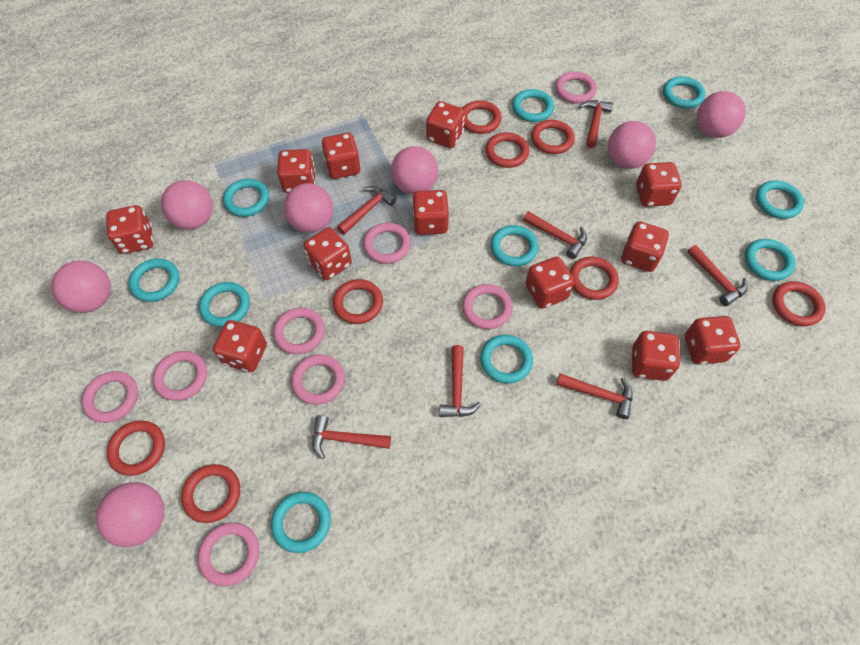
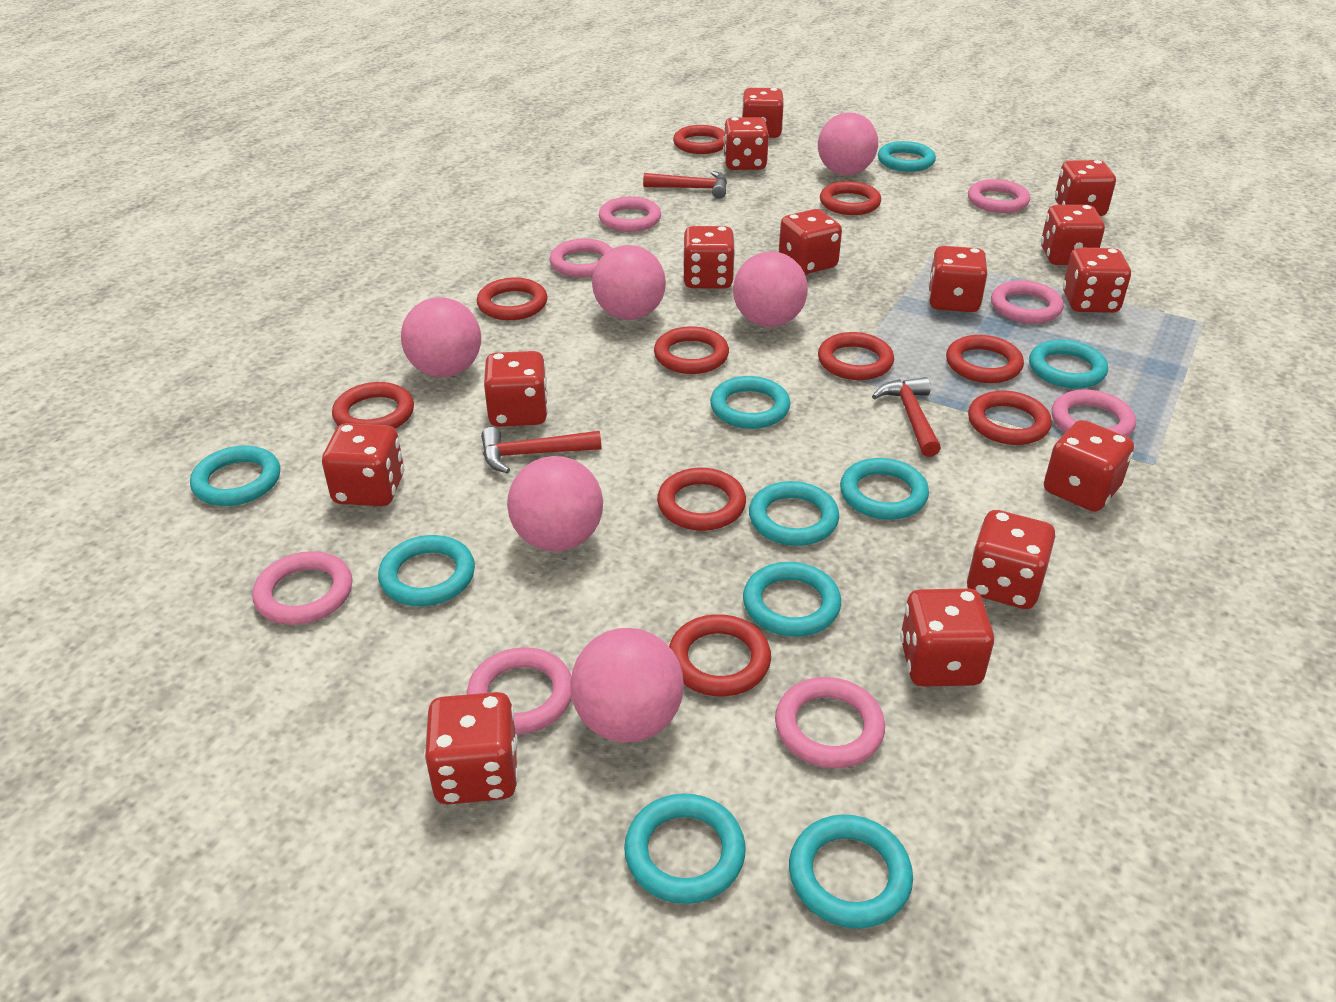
pink ball: [51,261,111,313] [96,482,165,547] [161,180,213,230] [284,183,333,233] [391,146,438,195] [608,121,656,169] [697,91,746,138] = 7 -> [401,297,481,377] [507,456,603,552] [570,628,684,743] [592,245,666,320] [733,251,808,327] [818,112,878,175] = 6
red dice: [106,205,153,254] [213,320,267,372] [277,149,316,193] [303,227,352,280] [321,133,361,179] [412,190,449,235] [426,101,465,148] [525,257,575,309] [621,221,669,272] [632,331,680,381] [636,162,682,207] [685,316,740,365] = 12 -> [322,423,404,506] [424,692,518,805] [484,351,548,427] [683,226,735,289] [723,117,769,170] [742,88,784,138] [779,209,842,275] [900,589,994,687] [928,246,987,312] [966,510,1055,609] [1041,205,1105,265] [1044,420,1134,512] [1055,160,1116,216] [1063,248,1131,313] = 14
red hammer: [312,415,391,459] [337,186,396,235] [439,345,481,417] [523,211,587,259] [556,373,633,419] [580,100,614,148] [687,245,748,306] = 7 -> [481,427,601,473] [643,171,727,198] [872,377,941,457] = 3
red ring: [107,420,165,476] [181,464,240,523] [333,279,383,324] [462,100,502,134] [485,133,529,168] [531,120,575,154] [570,257,619,300] [772,281,826,326] = 8 -> [332,382,414,429] [477,278,548,320] [654,326,729,374] [657,468,746,531] [669,614,771,697] [673,125,724,154] [818,332,894,380] [820,181,881,215] [946,335,1024,383] [968,391,1052,445] = 10

